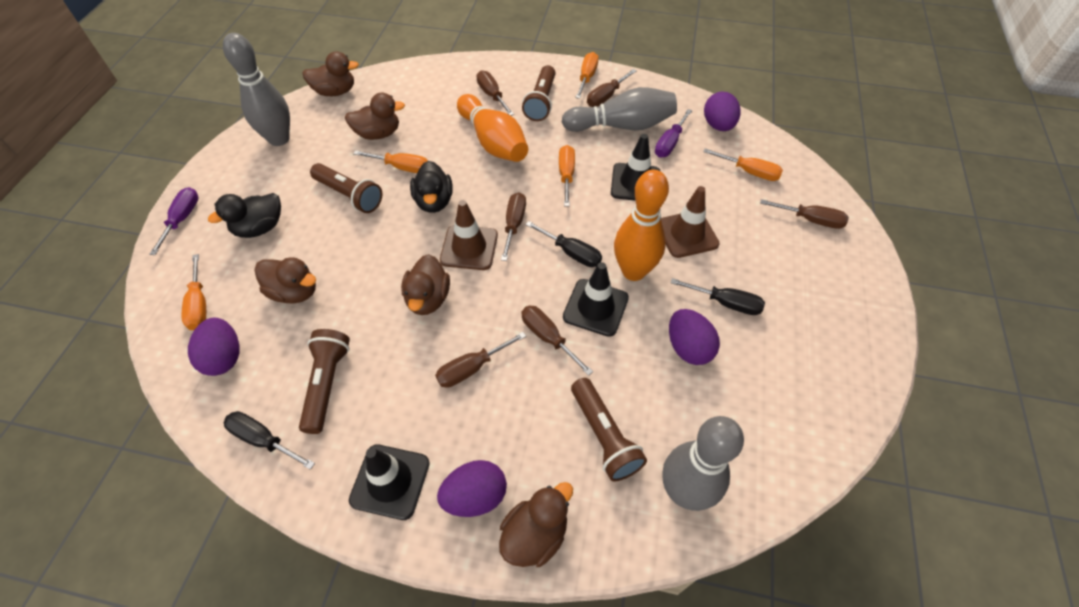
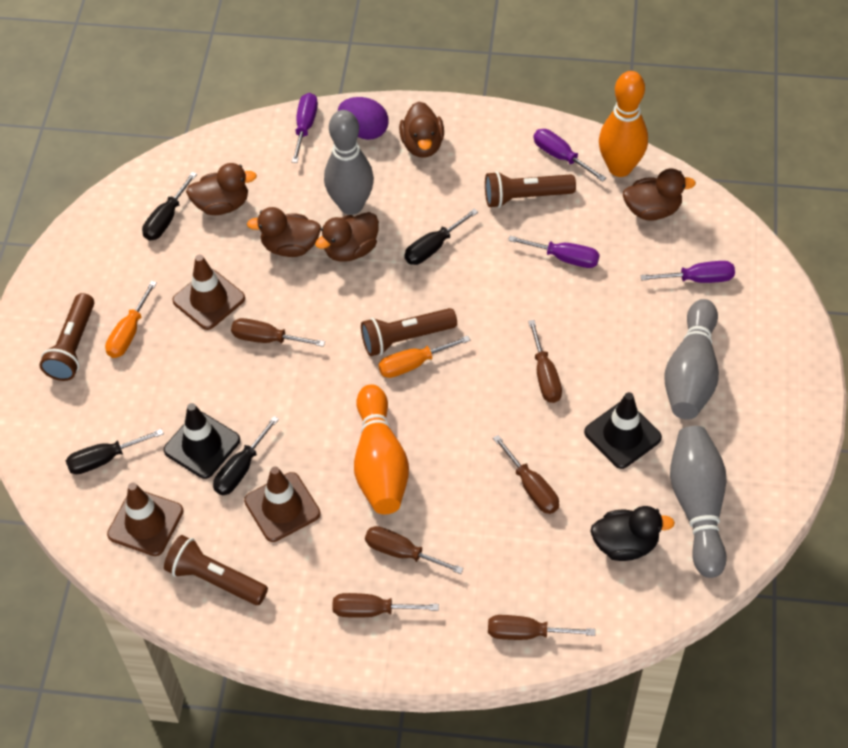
black duck: [208,193,281,238] [410,161,453,213] = 2 -> [590,506,675,561] = 1
black screwdriver: [224,411,315,470] [525,221,602,267] [671,278,765,315] = 3 -> [66,429,164,474] [142,172,197,240] [213,416,279,495] [404,209,478,265] = 4
black traffic cone: [349,444,430,520] [563,262,629,337] [611,134,660,201] = 3 -> [164,403,240,479] [584,392,662,469] = 2
brown traffic cone: [440,200,498,270] [661,186,720,258] = 2 -> [107,483,184,556] [172,255,245,330] [244,467,321,542] = 3
orange screwdriver: [182,254,206,330] [353,150,428,173] [559,145,575,207] [575,52,599,99] [703,148,783,181] = 5 -> [105,281,157,358] [378,336,470,378] = 2
purple egg: [188,318,240,376] [437,460,507,517] [669,309,720,365] [704,92,741,131] = 4 -> [338,97,389,140] = 1
purple screwdriver: [149,187,198,255] [655,109,692,157] = 2 -> [292,93,318,163] [508,236,600,268] [534,129,606,182] [640,261,735,283] = 4

